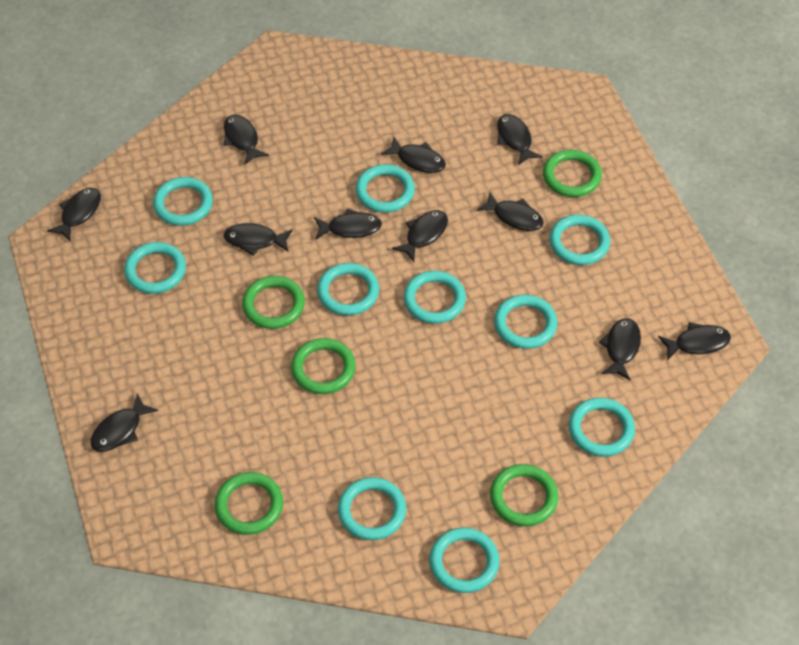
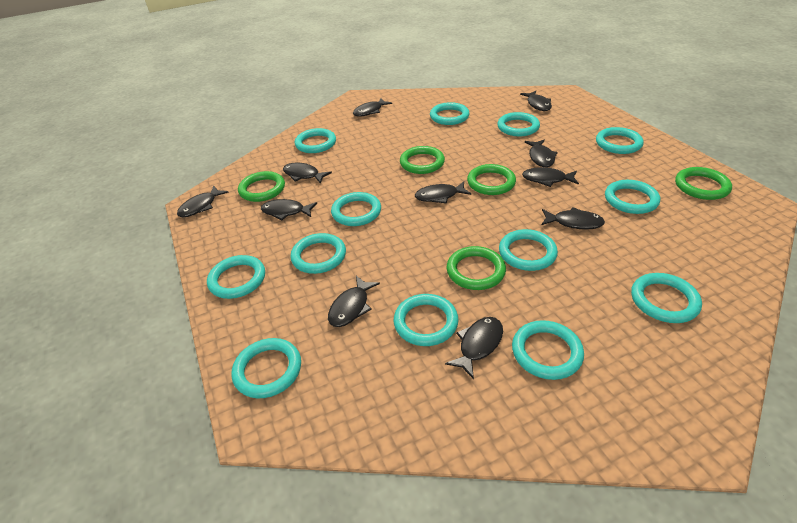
turquoise ring: [124,242,186,294] [153,177,213,226] [317,263,379,316] [338,477,406,540] [355,164,415,213] [404,271,466,324] [429,528,499,593] [494,295,557,349] [549,215,610,265] [569,397,635,457] = 10 -> [207,255,265,299] [231,338,301,398] [290,233,346,274] [295,128,336,153] [331,192,381,226] [394,294,459,346] [430,102,470,125] [497,112,540,136] [499,229,558,271] [512,320,584,380] [596,127,644,154] [605,180,660,214] [631,273,702,323] = 13

